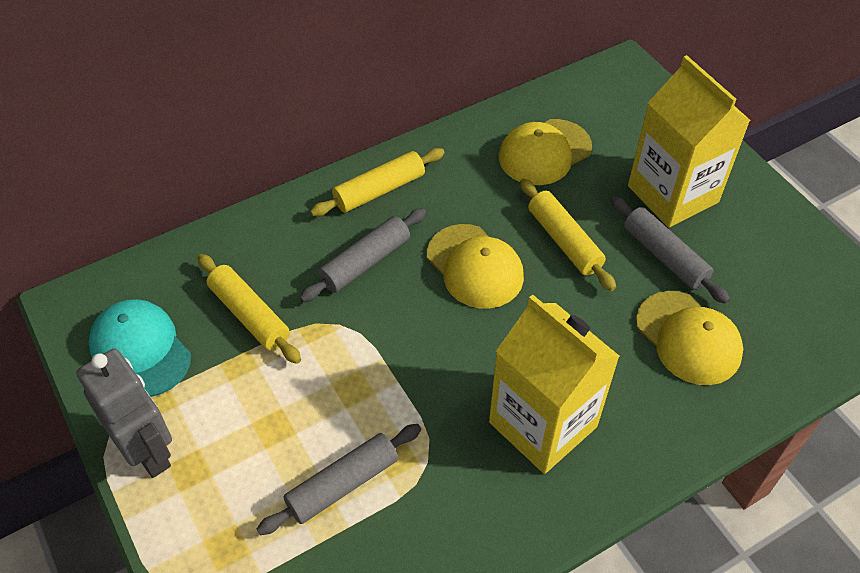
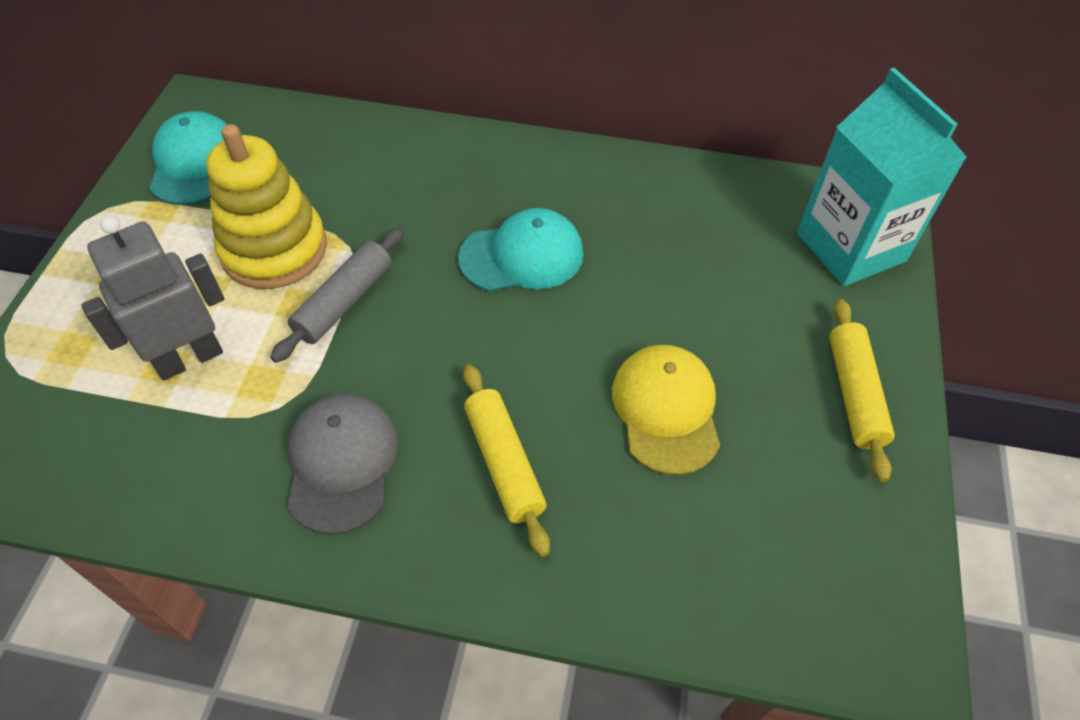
grey cap: none = 0 -> [287,394,398,535] = 1
grey rolling pin: [257,424,421,535] [299,208,426,302] [610,196,730,304] = 3 -> [270,227,404,363] = 1
turquoise cap: [88,299,191,397] = 1 -> [149,111,228,205] [458,208,583,292] = 2
turquoise carton: none = 0 -> [797,68,967,286] = 1
yellow cap: [427,224,524,309] [499,119,592,185] [636,291,743,385] = 3 -> [612,345,720,475] = 1
yellow carton: [489,295,620,474] [628,55,751,228] = 2 -> none = 0
yellow rolling pin: [198,254,301,364] [310,148,445,216] [520,178,616,291] = 3 -> [463,364,550,557] [829,299,895,482] = 2
yellow stacking toy: none = 0 -> [207,124,327,289] = 1

